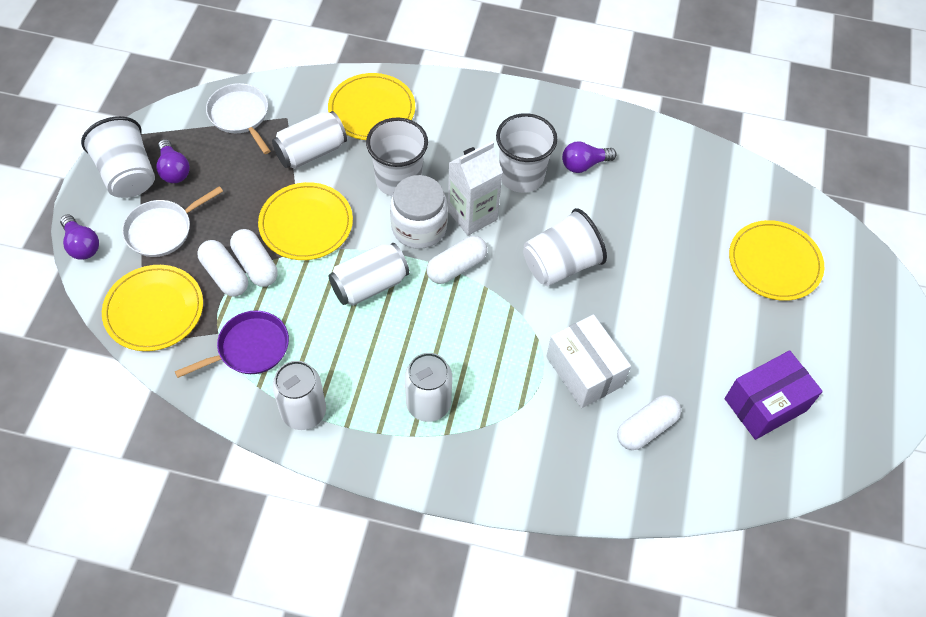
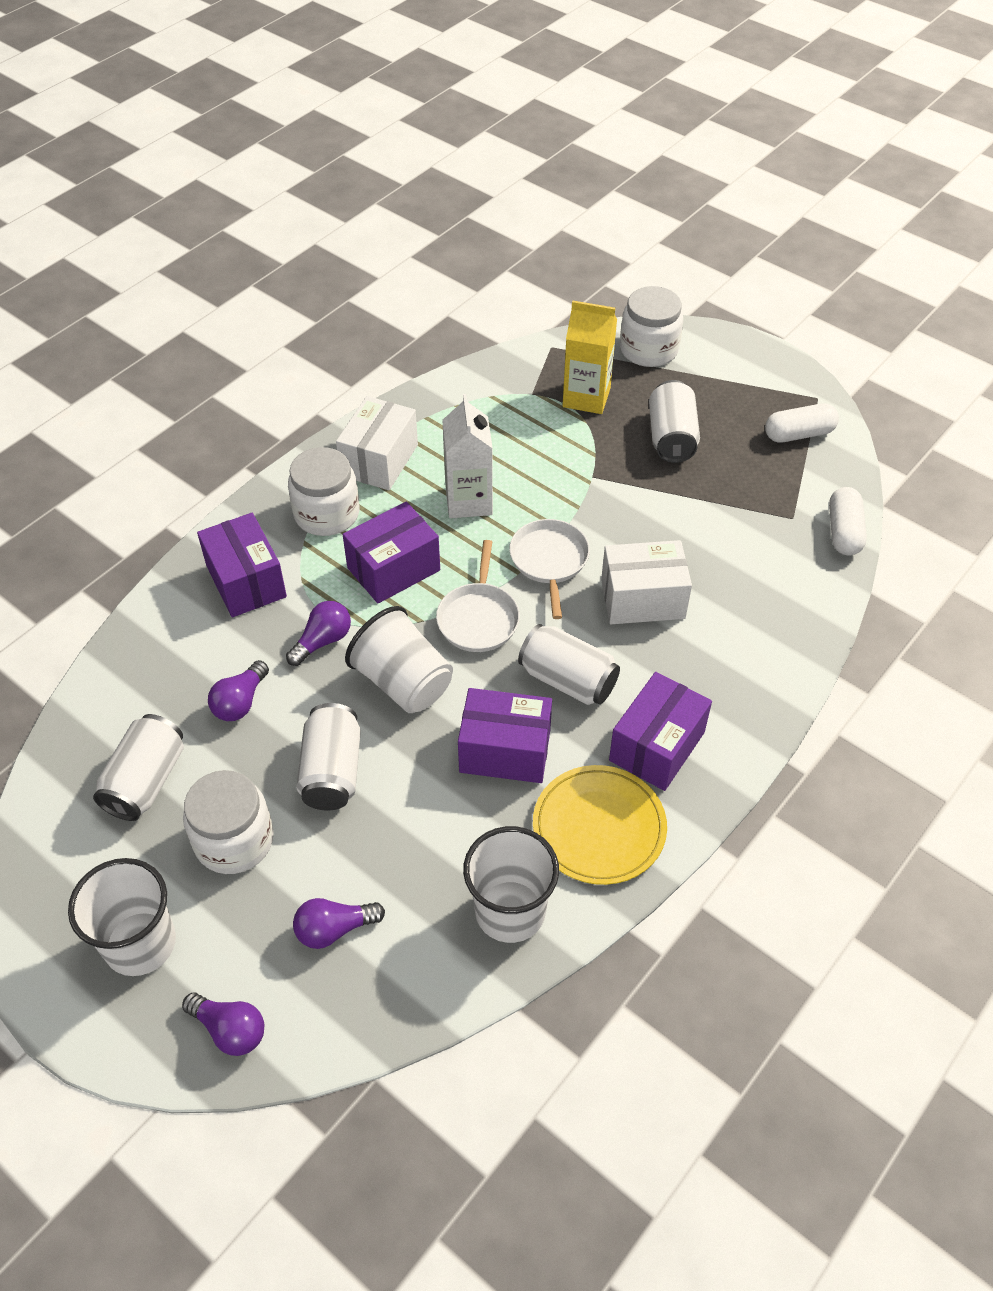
purple box: [725,350,823,440] = 1 -> [197,513,287,617] [343,502,440,603] [458,688,552,783] [609,672,712,791] = 4
purple light bulb: [60,215,99,260] [156,139,190,183] [562,141,617,173] = 3 -> [182,993,264,1056] [208,660,269,721] [286,601,351,666] [293,898,385,949] = 4
purple pan: [175,311,289,378] = 1 -> none = 0
white box: [546,314,631,408] = 1 -> [336,396,418,490] [601,540,692,624] = 2
white capsule: [197,240,248,296] [230,229,278,287] [426,236,488,284] [617,395,681,450] = 4 -> [765,403,839,443] [829,487,867,555] = 2
white cup: [81,116,155,198] [366,117,428,196] [496,113,557,193] [523,208,607,287] = 4 -> [68,858,176,976] [345,606,453,713] [463,826,559,943] = 3
white jar: [390,175,448,249] = 1 -> [183,770,274,874] [288,447,359,536] [620,286,683,367] = 3
yellow carton: none = 0 -> [563,301,617,414] = 1
yellow plate: [102,265,203,351] [258,182,353,260] [328,73,415,140] [729,220,824,301] = 4 -> [533,765,667,885] = 1

